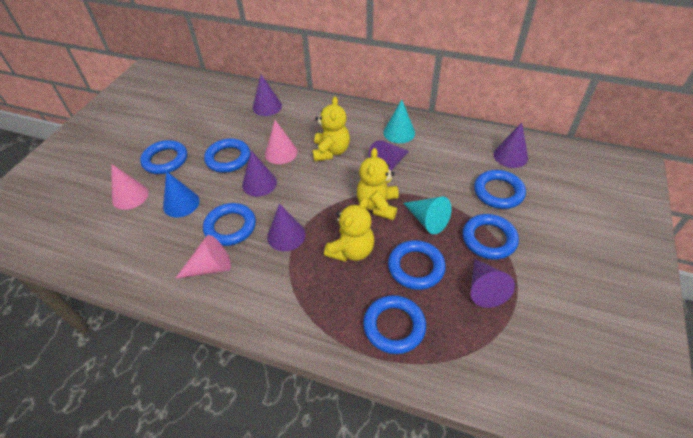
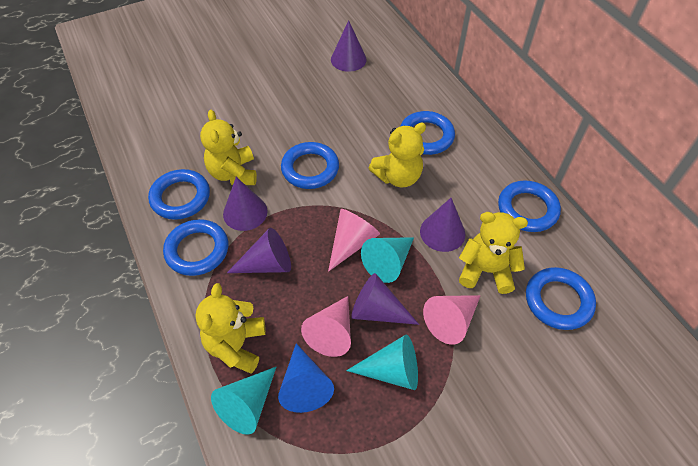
blue ring: [140,140,187,174] [203,203,256,246] [204,138,250,173] [363,295,426,354] [388,240,446,290] [462,214,519,260] [474,170,526,209] = 7 -> [148,169,210,220] [163,219,228,276] [281,142,339,189] [400,111,455,155] [498,180,561,232] [526,267,596,330] = 6
purple cone: [242,151,277,197] [253,75,282,116] [267,203,305,251] [369,140,409,171] [471,259,515,308] [493,122,528,168] = 6 -> [223,177,268,231] [227,228,291,273] [331,20,367,72] [351,273,419,325] [420,198,465,252] = 5
turquoise cone: [383,100,415,143] [403,196,451,234] = 2 -> [211,367,276,435] [346,334,418,390] [361,237,414,283] = 3
yellow teddy bear: [312,97,350,161] [324,198,374,262] [357,148,399,220] = 3 -> [195,283,266,374] [200,110,257,185] [369,123,426,187] [459,212,528,294] = 4

